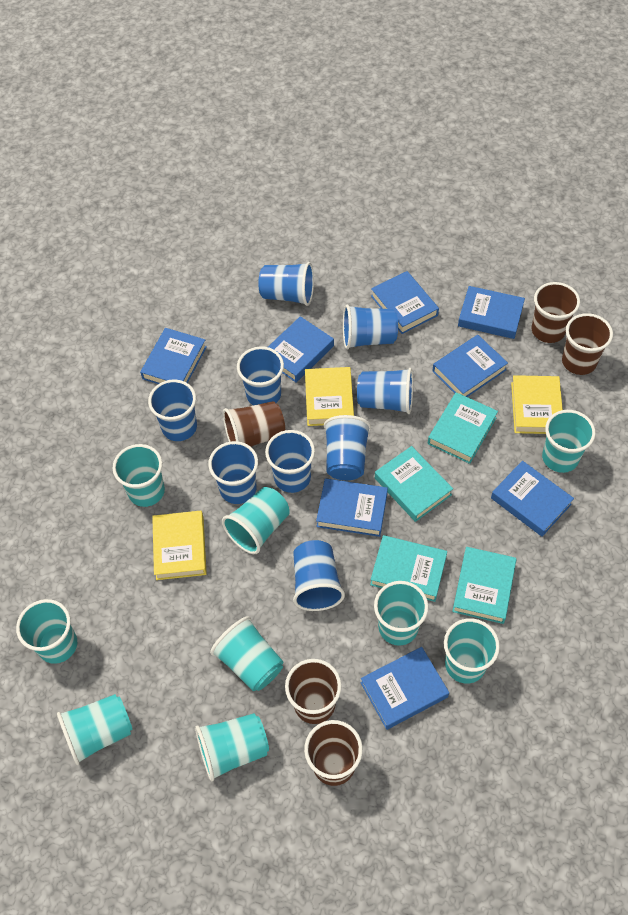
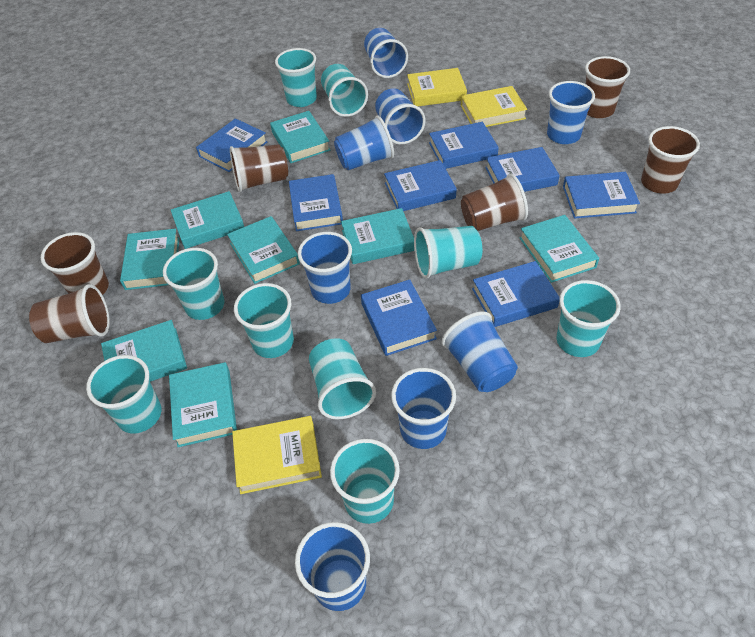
blue cup: [148,379,197,441] [208,441,258,504] [237,346,284,405] [258,262,314,306] [265,430,315,493] [293,540,345,611] [324,415,371,480] [343,304,398,349] [357,368,413,414] = 9 -> [295,522,370,611] [298,232,352,304] [334,115,394,170] [364,28,408,78] [375,88,425,145] [391,368,456,449] [442,311,518,392] [547,81,595,144] = 8
brown cup: [223,401,285,447] [285,659,342,724] [304,720,363,786] [532,282,580,343] [562,313,613,375] = 5 -> [29,284,110,343] [41,232,109,295] [230,144,288,192] [461,174,528,231] [585,56,630,118] [641,126,700,193] = 6
turquoise book: [370,535,447,602] [375,446,453,522] [428,392,498,464] [452,547,517,624] = 4 -> [101,320,187,382] [120,229,180,290] [169,362,237,447] [171,191,244,249] [227,216,300,284] [270,111,330,163] [341,208,414,264] [519,215,599,283] = 8

